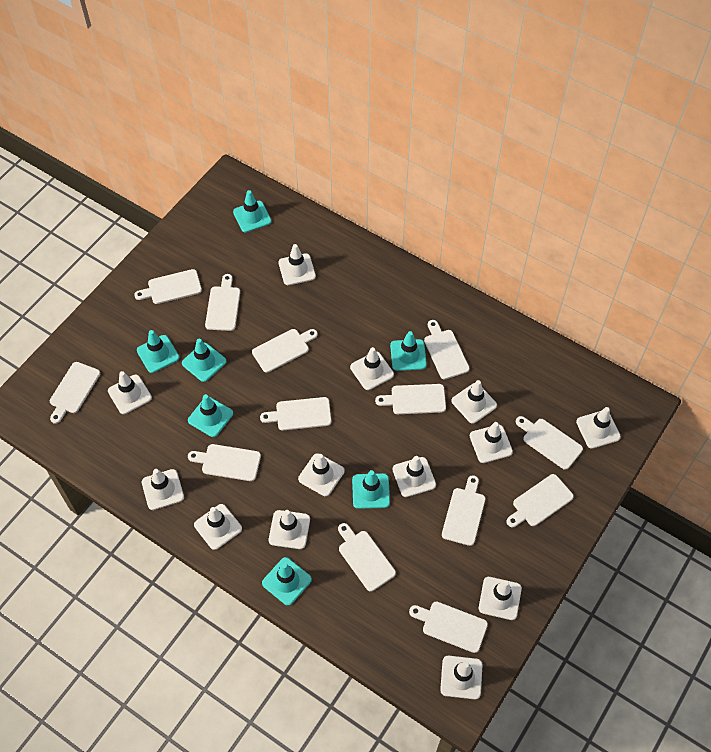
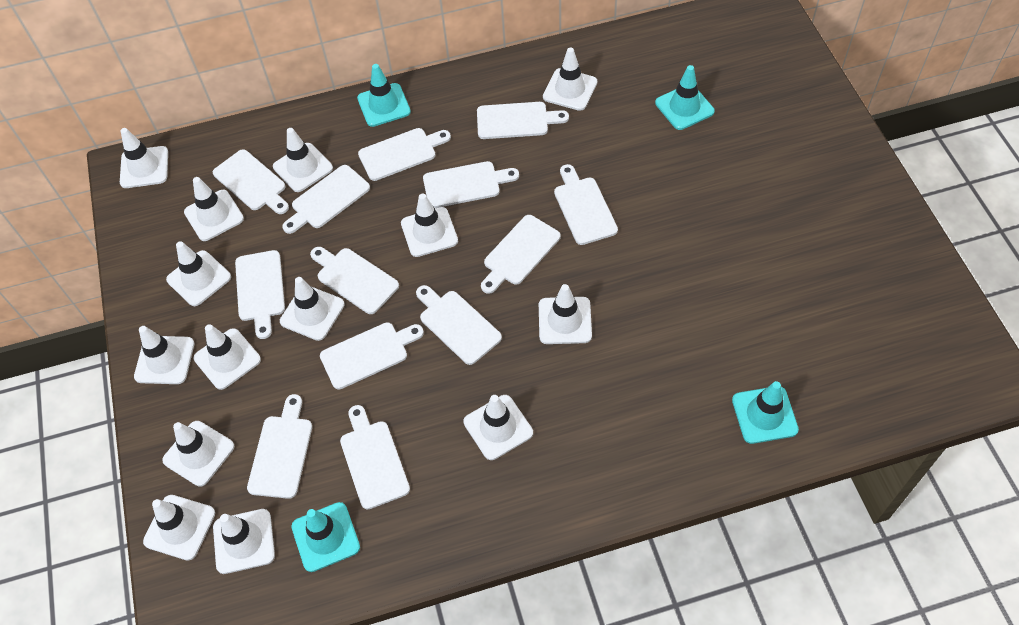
turquoise traffic cone: [137,330,179,373] [182,339,227,382] [188,394,233,437] [233,190,272,233] [262,557,312,606] [352,470,390,509] [390,331,427,371] = 7 -> [291,502,360,572] [357,64,411,127] [655,65,715,130] [732,381,799,444] = 4
white traffic cone: [108,371,152,414] [142,469,184,510] [194,504,242,550] [269,510,310,549] [278,244,316,285] [298,453,345,496] [350,347,394,390] [393,456,436,497] [440,656,482,699] [452,380,497,423] [470,422,513,463] [479,577,522,620] [576,407,621,449] = 13 -> [120,128,168,188] [134,326,194,384] [143,495,215,561] [162,421,234,487] [166,241,231,306] [184,177,244,241] [194,324,261,390] [213,509,275,574] [273,128,333,192] [280,277,345,341] [401,193,458,257] [464,395,533,460] [539,284,592,344] [543,47,597,111] = 14

